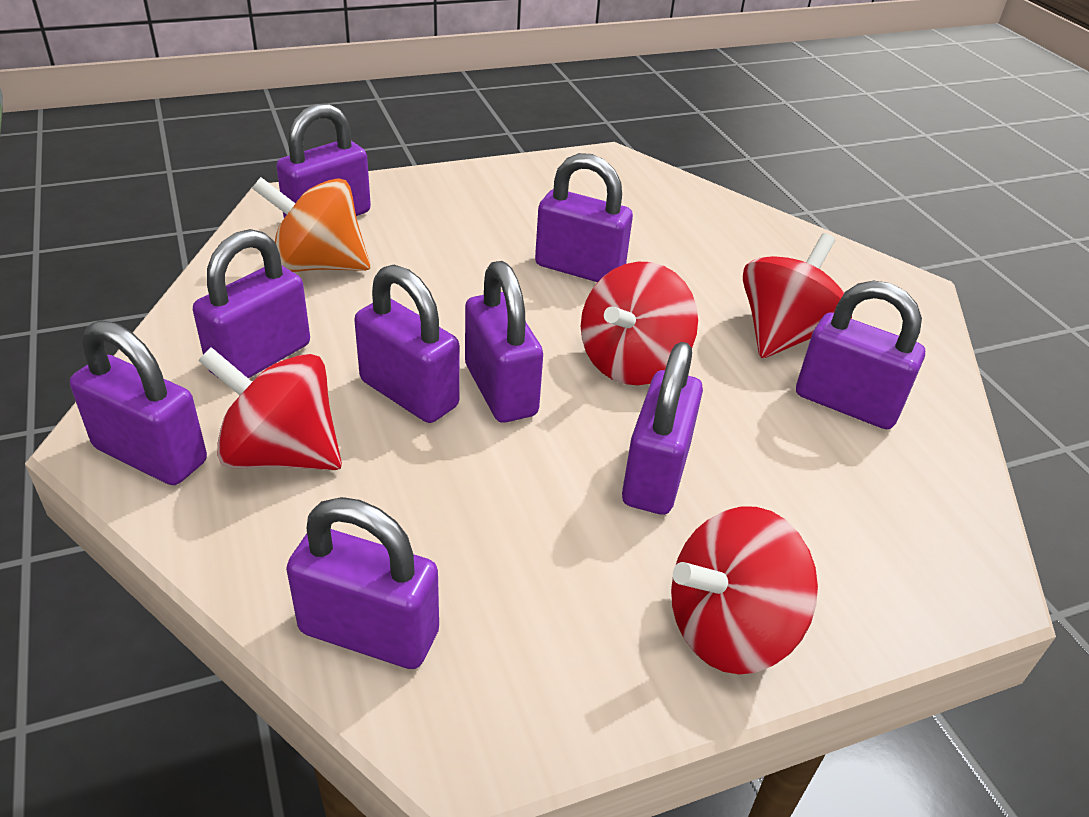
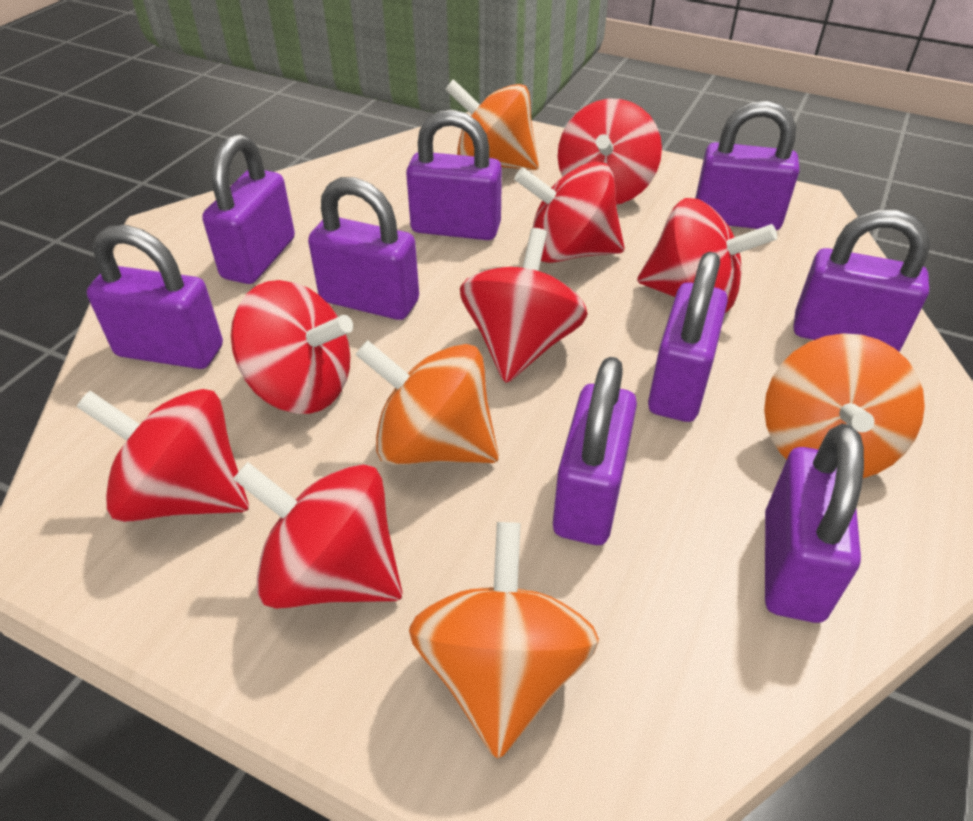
orange spinning top: [252,177,370,272] = 1 -> [355,340,499,465] [409,522,599,759] [445,79,539,170] [764,333,925,478] = 4
red spinning top: [198,347,342,470] [581,262,698,385] [671,507,818,674] [743,233,852,358] = 4 -> [77,389,249,522] [231,280,353,414] [233,462,403,609] [460,228,588,383] [514,161,625,263] [558,99,662,205] [637,198,777,313] = 7

